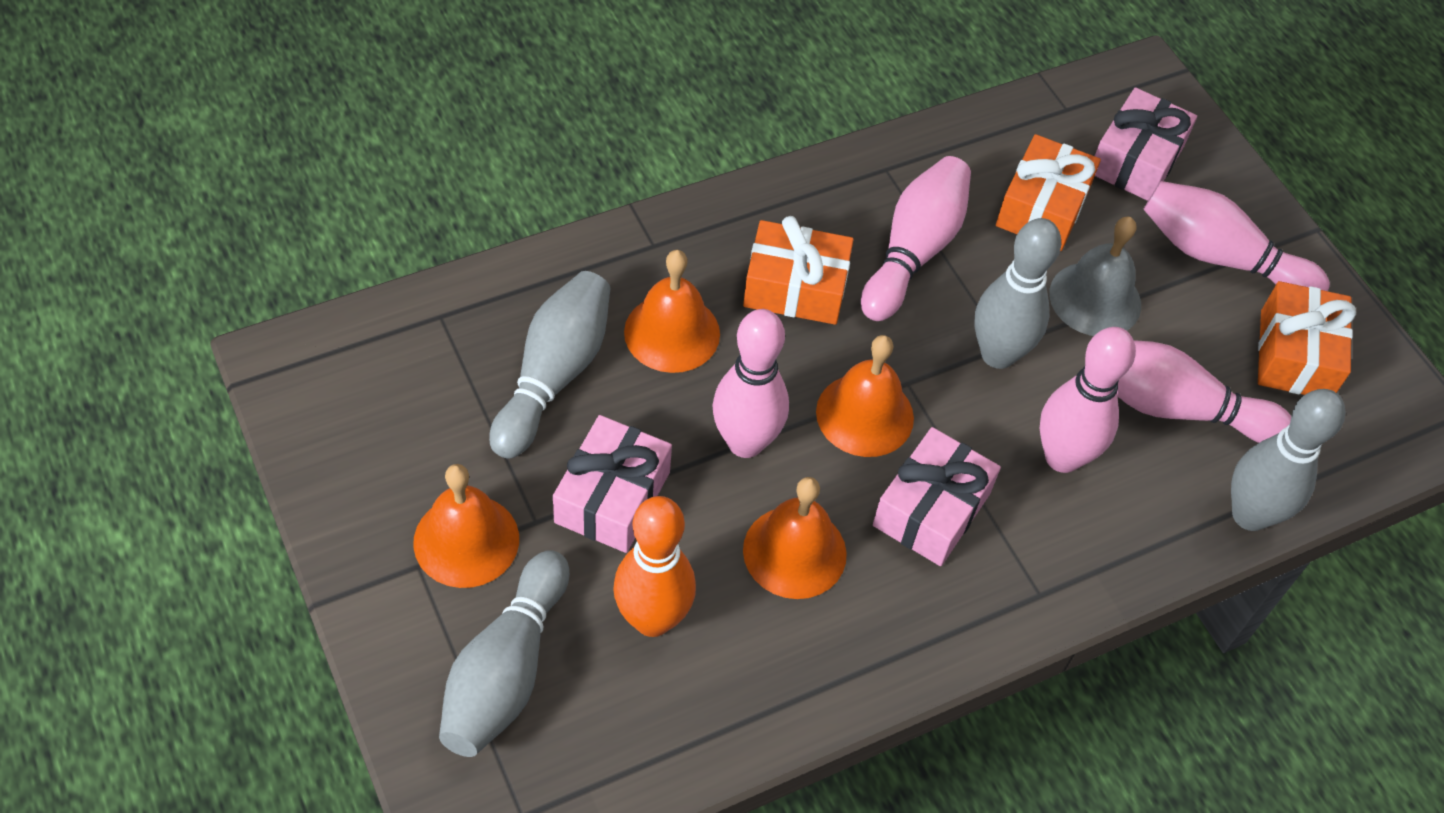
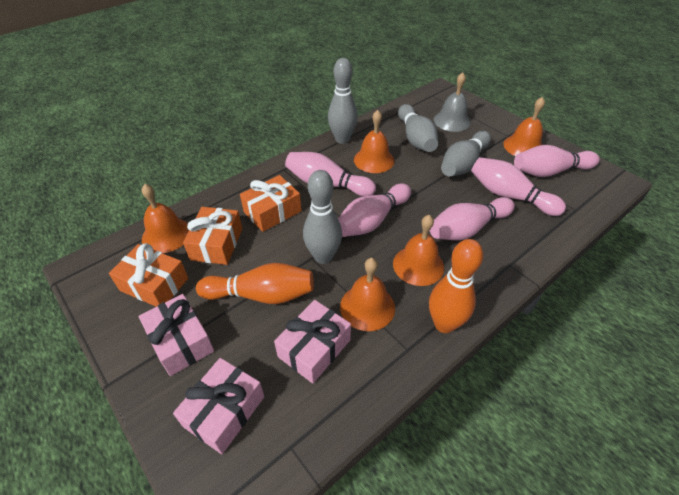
orange bell: [413,464,519,588] [624,250,720,373] [743,477,847,599] [816,335,914,457] = 4 -> [142,184,189,253] [340,258,395,331] [354,110,394,173] [393,215,444,286] [504,97,545,156] = 5
orange bowling pin: [613,496,696,637] = 1 -> [196,263,314,304] [429,239,483,333] = 2

